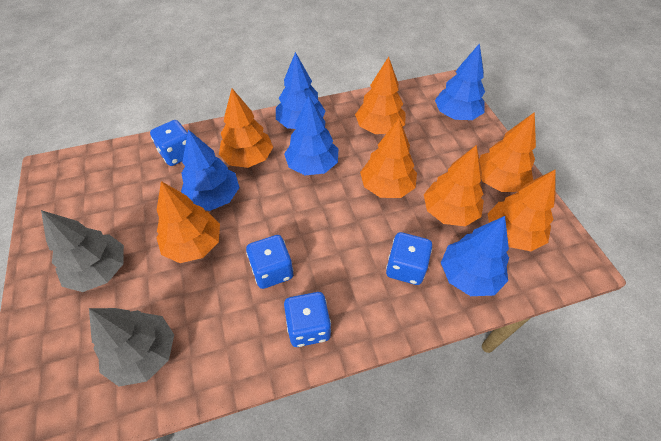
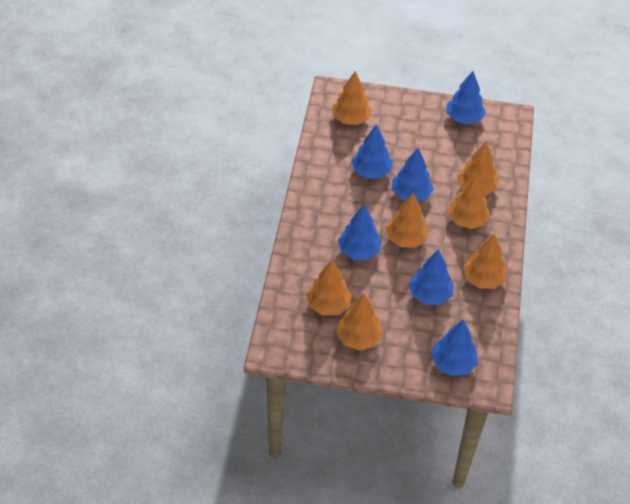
blue dice: [150,120,188,166] [246,235,293,289] [284,292,331,347] [386,232,432,285] = 4 -> none = 0
blue tree: [181,130,239,211] [276,52,326,129] [284,96,338,175] [435,43,485,120] [441,216,509,296] = 5 -> [338,205,382,259] [351,124,393,178] [392,148,434,202] [409,249,453,305] [431,320,478,376] [446,71,486,124] = 6
grey tree: [41,210,124,292] [89,308,174,386] = 2 -> none = 0

